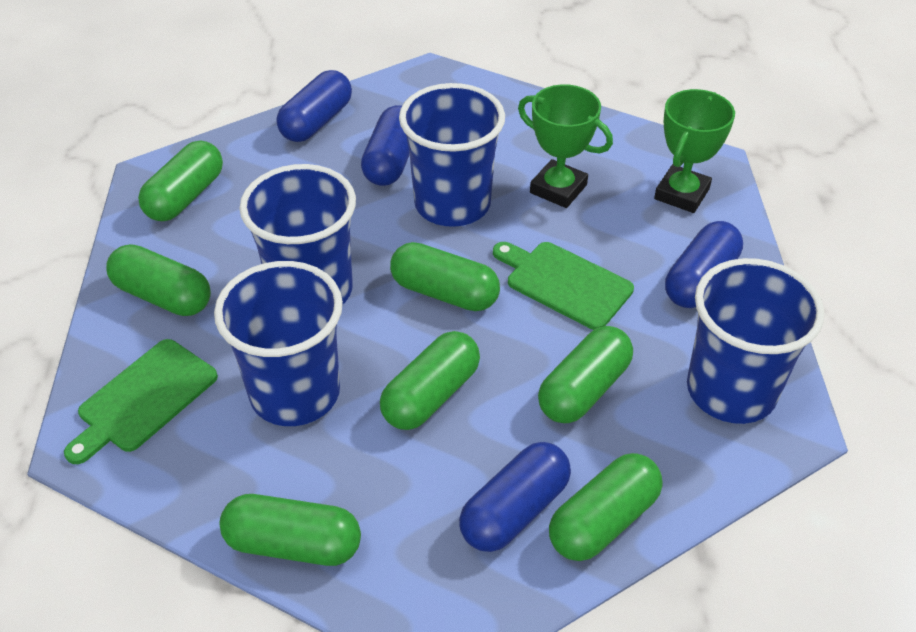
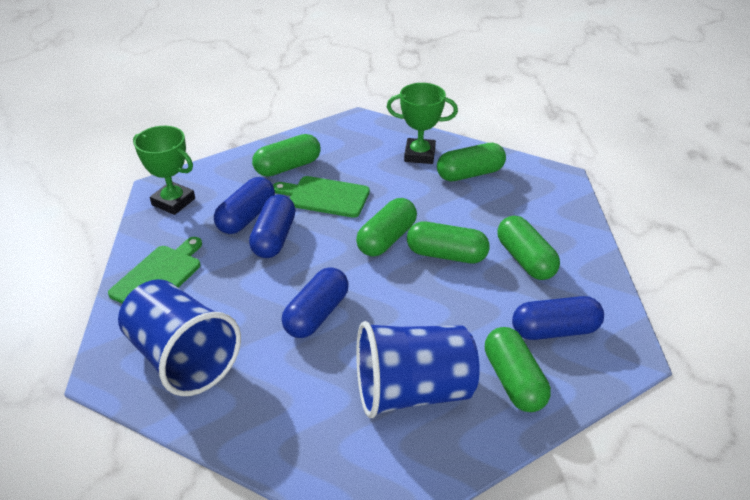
blue cup: [214,261,343,426] [239,164,356,305] [399,83,505,227] [687,258,825,424] = 4 -> [118,279,241,396] [356,321,480,418] = 2
green capsule: [106,244,211,316] [138,141,223,221] [220,494,361,566] [380,331,480,430] [390,242,500,311] [538,326,633,423] [549,453,663,561] = 7 -> [252,134,321,177] [356,198,417,256] [407,222,490,263] [437,143,506,181] [485,327,551,412] [497,216,560,280] = 6

